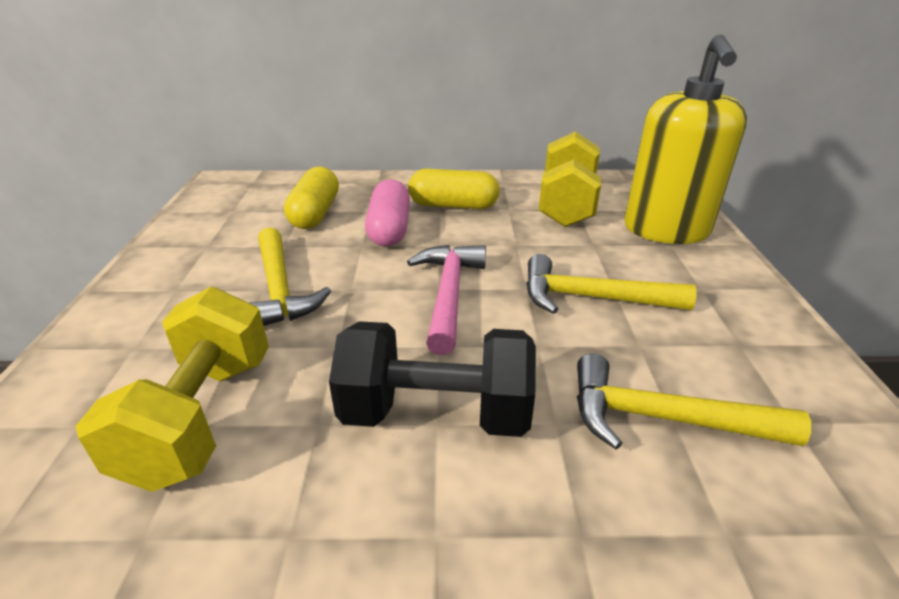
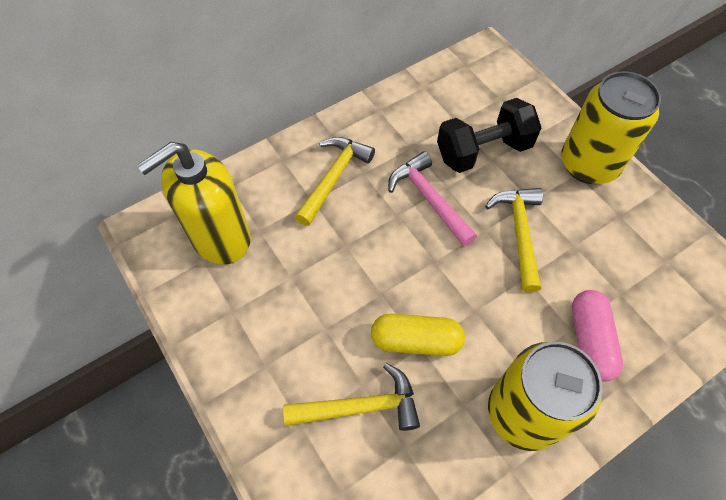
yellow can: none = 0 -> [488,342,602,451] [561,71,661,184] = 2
yellow capsule: [284,166,339,229] [408,169,500,209] = 2 -> [371,314,465,356] = 1
yellow dumbbell: [76,287,269,492] [539,131,601,227] = 2 -> none = 0

